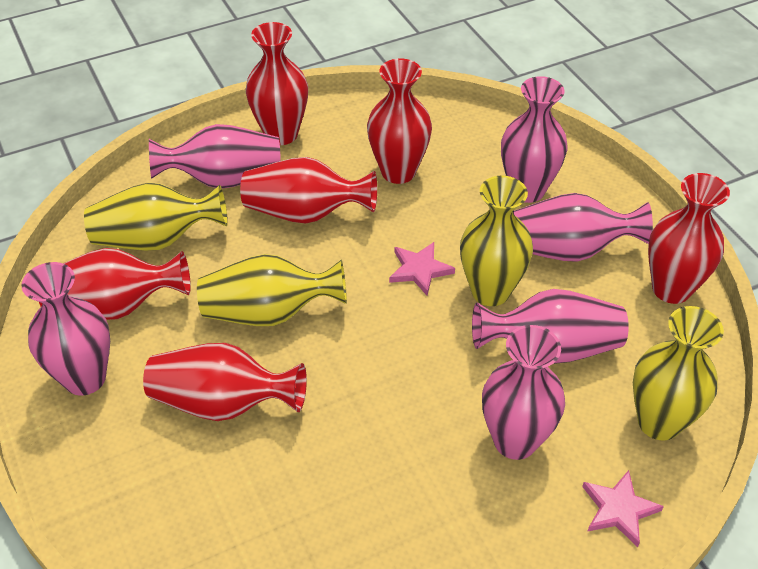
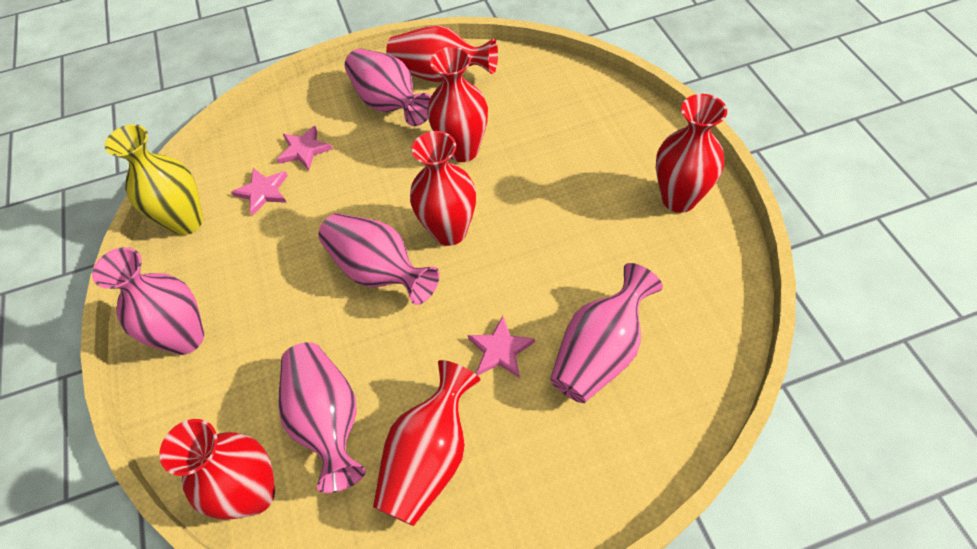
pink star: [389,242,455,296] [582,470,664,547] = 2 -> [231,168,288,216] [277,125,333,170] [468,316,535,378] = 3
pink vase: [22,262,110,396] [149,124,281,188] [472,289,629,364] [482,325,565,460] [501,76,568,203] [513,193,653,262] = 6 -> [92,247,204,355] [278,342,366,493] [318,213,440,305] [345,48,431,126] [550,263,663,403] = 5
yellow vase: [84,183,228,251] [197,254,347,326] [460,176,533,306] [633,306,724,441] = 4 -> [104,124,203,235] = 1

